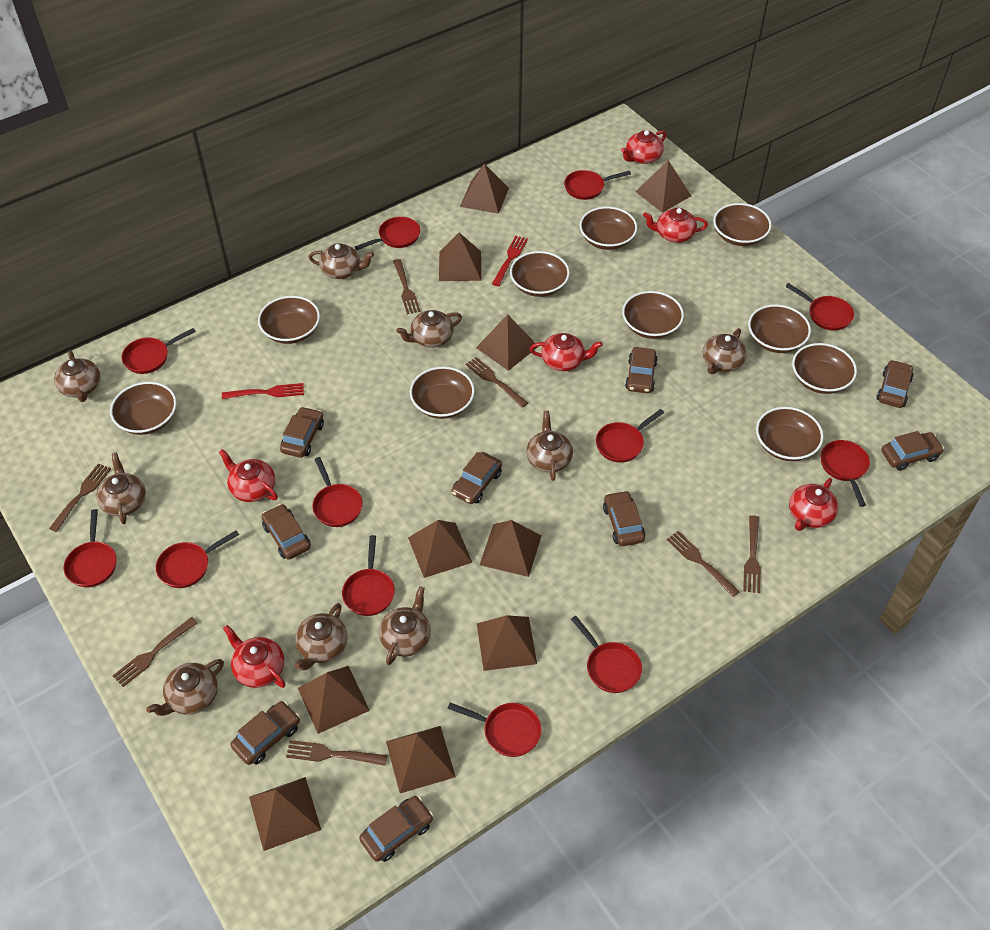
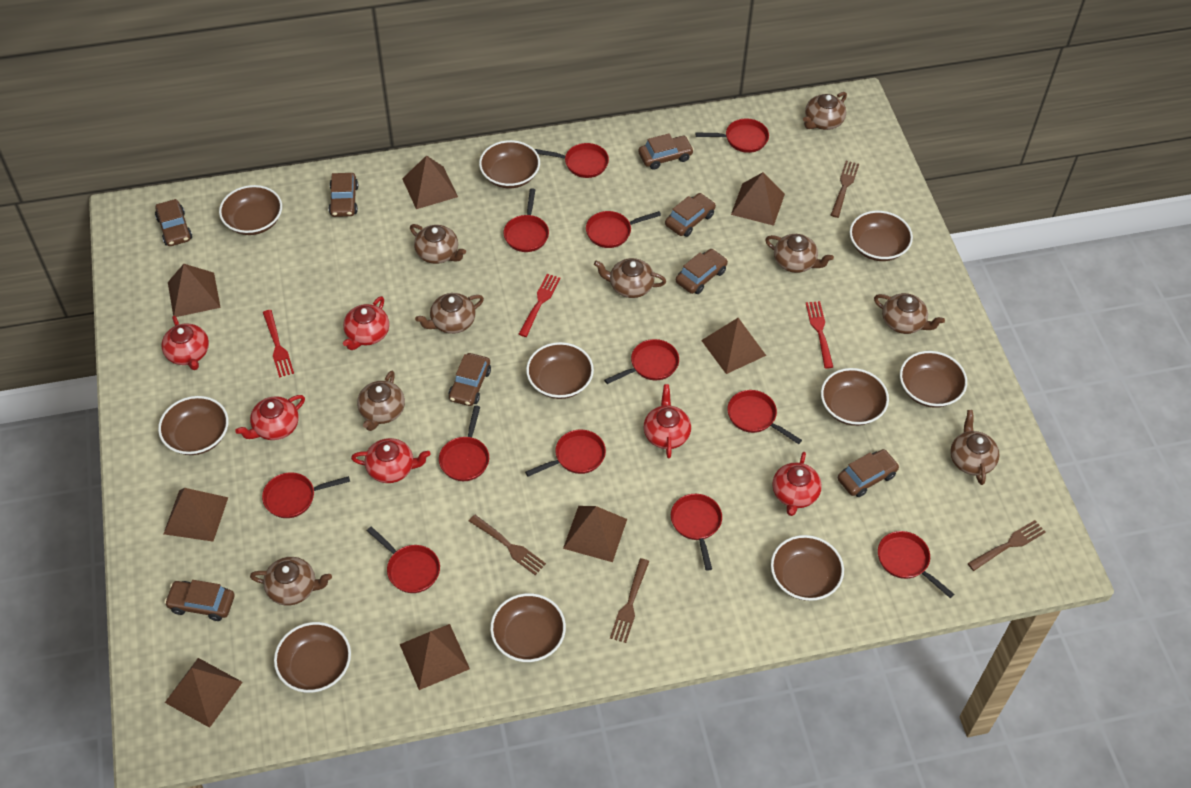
brown car: [231,701,300,765] [261,504,311,560] [280,407,324,458] [359,796,433,862] [451,452,502,504] [603,490,645,546] [625,347,658,393] [877,360,913,408] [881,431,944,471] = 9 -> [155,199,192,246] [164,580,235,621] [328,173,359,217] [449,353,491,406] [638,133,694,170] [665,193,716,237] [676,249,728,294] [838,449,899,497] = 8
brown fork: [49,463,111,532] [113,617,198,687] [286,740,387,766] [393,259,420,314] [465,357,528,408] [667,531,740,597] [743,515,761,593] = 7 -> [469,515,546,575] [610,558,650,643] [831,161,859,218] [968,520,1046,571] = 4
brown pyramid: [249,777,321,851] [298,666,370,734] [386,726,456,793] [408,520,472,578] [439,233,481,281] [460,164,509,214] [476,314,539,371] [477,615,537,671] [480,520,542,577] [635,160,691,213] = 10 -> [164,488,228,541] [165,658,243,728] [168,264,221,317] [400,624,470,690] [402,155,458,209] [563,506,627,562] [701,318,766,374] [731,172,785,226] = 8
red fork: [222,383,304,399] [492,236,528,286] = 2 -> [263,310,294,378] [519,274,561,337] [806,301,833,369] = 3

